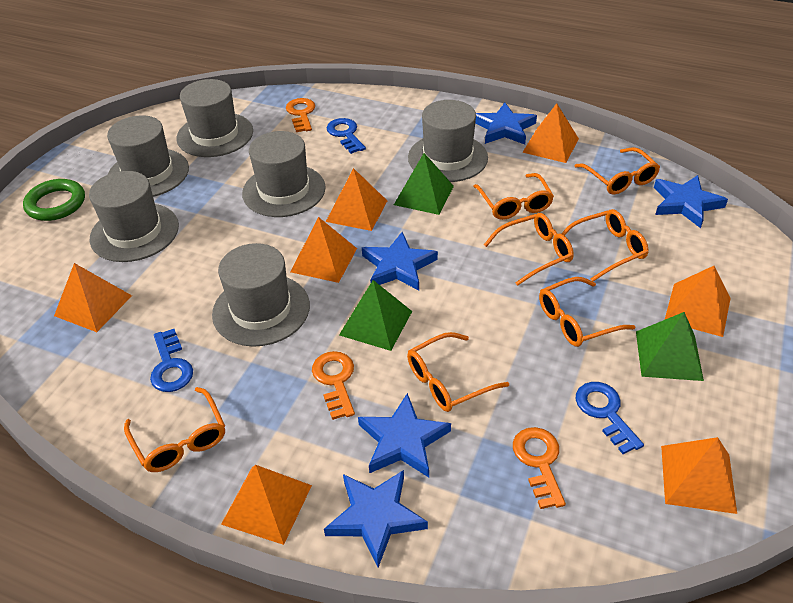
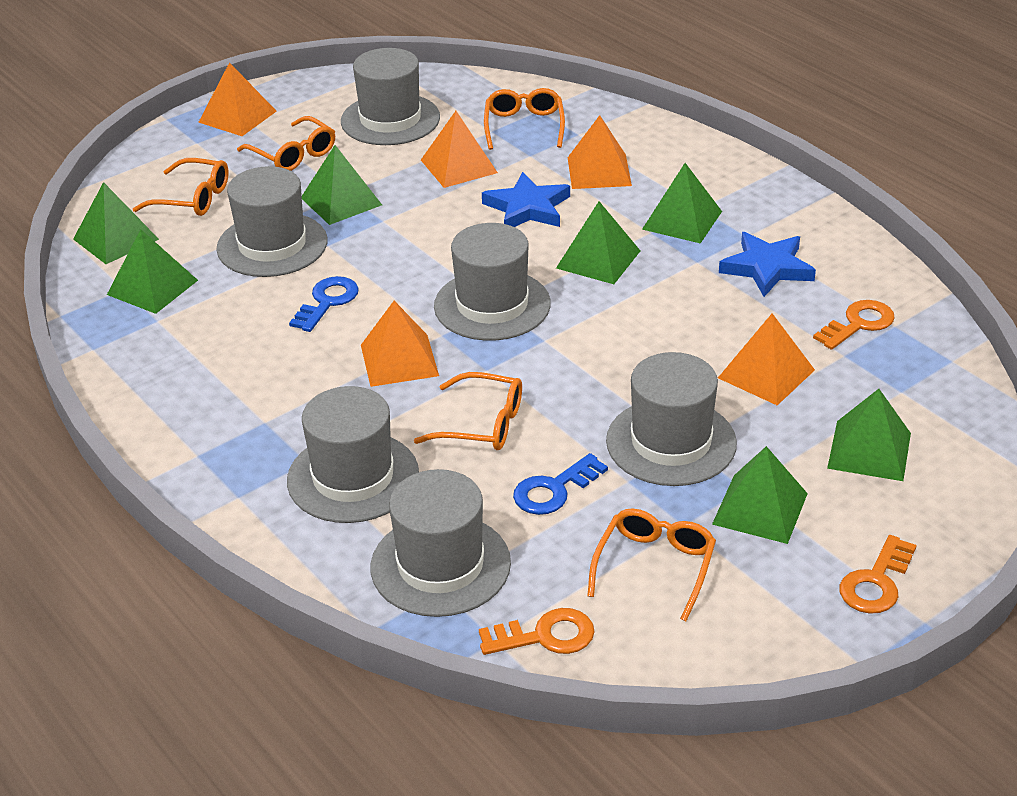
blue key: [150,329,193,392] [327,118,366,154] [576,382,644,454] = 3 -> [289,276,359,332] [513,453,608,515] = 2
blue star: [324,470,428,568] [358,393,451,477] [362,232,438,290] [475,102,537,145] [654,175,728,228] = 5 -> [482,172,570,227] [719,232,816,297] = 2
green pyramid: [339,280,412,351] [394,153,454,215] [636,312,704,381] = 3 -> [73,182,159,264] [107,229,198,314] [302,145,382,225] [556,201,640,284] [642,163,722,244] [712,446,808,544] [827,389,911,481] = 7
green ring: [23,179,85,221] = 1 -> none = 0
orange glasses: [124,387,225,472] [407,332,509,412] [473,173,554,220] [484,213,574,286] [539,277,635,347] [562,209,649,281] [575,147,660,195] = 7 -> [133,158,229,216] [237,116,335,171] [414,372,522,450] [484,88,565,150] [587,508,716,621] = 5
orange pyramid: [54,263,132,332] [221,465,312,545] [290,217,357,283] [326,168,387,231] [522,103,579,163] [661,437,737,514] [665,266,731,337] = 7 -> [198,62,277,136] [361,301,439,387] [421,111,498,188] [568,115,632,189] [718,313,815,405] = 5

